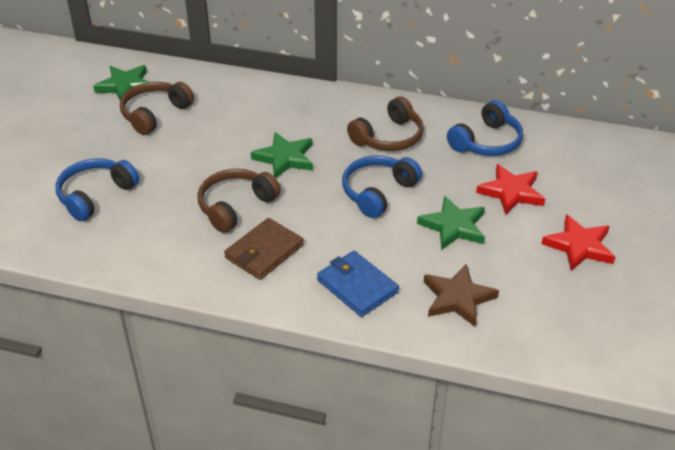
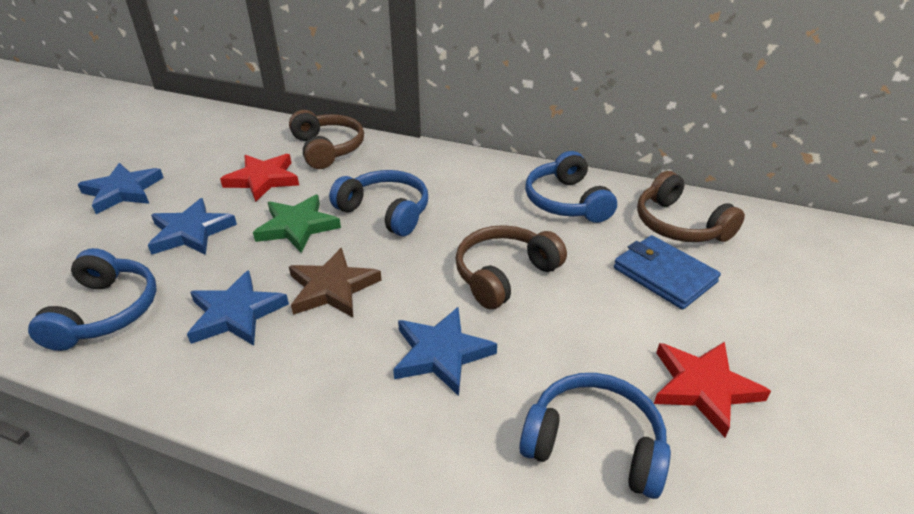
blue headphones: [55,158,139,221] [342,156,422,218] [447,100,523,156] = 3 -> [28,248,157,351] [329,170,428,236] [519,373,671,499] [525,151,617,223] = 4
blue star: none = 0 -> [78,163,164,214] [148,198,237,255] [187,270,289,346] [393,307,497,396] = 4
brown wallet: [224,218,304,280] = 1 -> none = 0
green star: [93,65,151,100] [251,132,313,178] [417,196,485,250] = 3 -> [253,195,341,253] = 1

